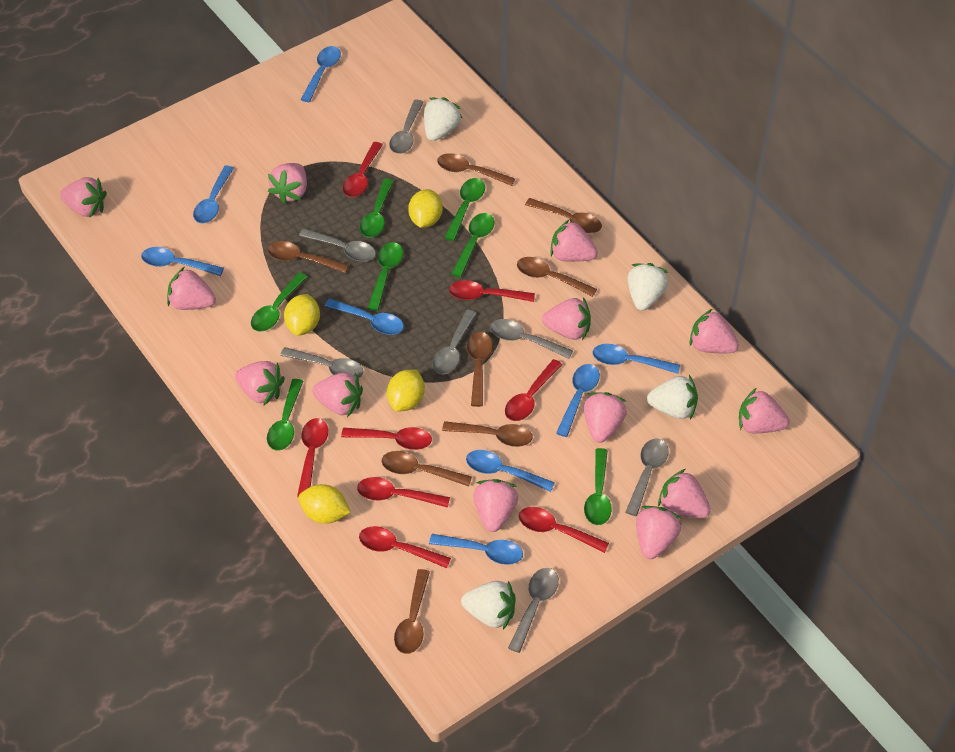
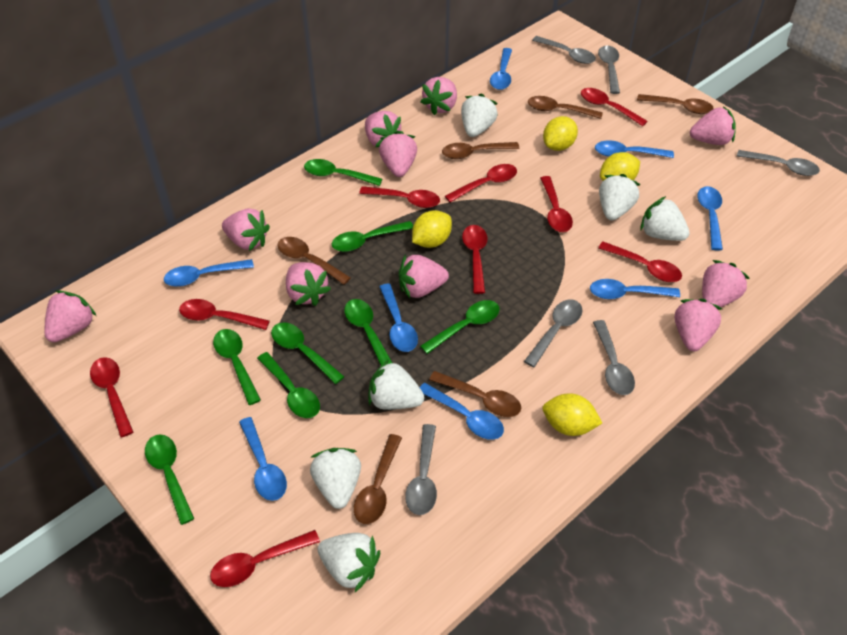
brown spoon: [268,241,349,273] [382,451,472,487] [394,569,430,654] [437,153,515,186] [442,421,533,447] [467,332,493,407] [517,257,597,297] [525,198,602,233] = 8 -> [277,237,351,285] [354,434,402,524] [429,371,521,417] [442,142,519,159] [528,96,603,119] [637,94,714,114] = 6
green spoon: [251,272,307,332] [267,379,303,451] [360,179,394,238] [368,242,403,311] [444,178,485,241] [451,213,494,278] [584,448,612,525] = 7 -> [145,434,194,525] [213,329,261,405] [257,352,320,418] [271,322,345,384] [304,159,382,186] [332,221,413,252] [344,299,392,365] [420,300,500,354] = 8
grey spoon: [280,347,363,378] [299,228,376,262] [389,100,424,154] [432,310,477,375] [490,319,573,359] [508,568,559,653] [625,438,669,516] = 7 -> [405,424,437,515] [524,300,583,367] [532,36,596,64] [593,320,635,395] [598,45,620,94] [737,150,820,176] = 6
pink strawberry: [60,177,107,217] [167,267,216,310] [235,361,285,405] [268,163,307,204] [312,372,363,417] [473,479,518,532] [542,297,591,340] [550,220,598,262] [584,392,627,443] [636,506,681,559] [658,469,711,518] [689,309,739,353] [739,388,790,433] = 13 -> [44,290,96,342] [222,208,270,251] [286,262,331,306] [365,111,404,148] [379,131,417,177] [399,255,449,298] [421,77,457,115] [675,299,722,351] [690,106,736,145] [702,260,750,307] = 10
red spoon: [297,418,328,497] [341,427,432,450] [343,142,383,197] [357,477,450,508] [359,526,451,568] [449,280,535,302] [505,359,562,421] [519,507,609,553] = 8 -> [90,357,133,437] [179,299,270,330] [210,530,320,587] [359,186,440,208] [445,164,517,202] [462,225,487,294] [540,176,573,232] [581,88,648,126] [598,242,682,282] = 9
white strawberry: [424,97,463,141] [461,581,516,630] [627,263,668,311] [647,375,698,419] = 4 -> [310,448,361,509] [318,533,380,592] [368,360,424,410] [461,94,498,137] [599,174,641,220] [640,196,690,241] = 6

